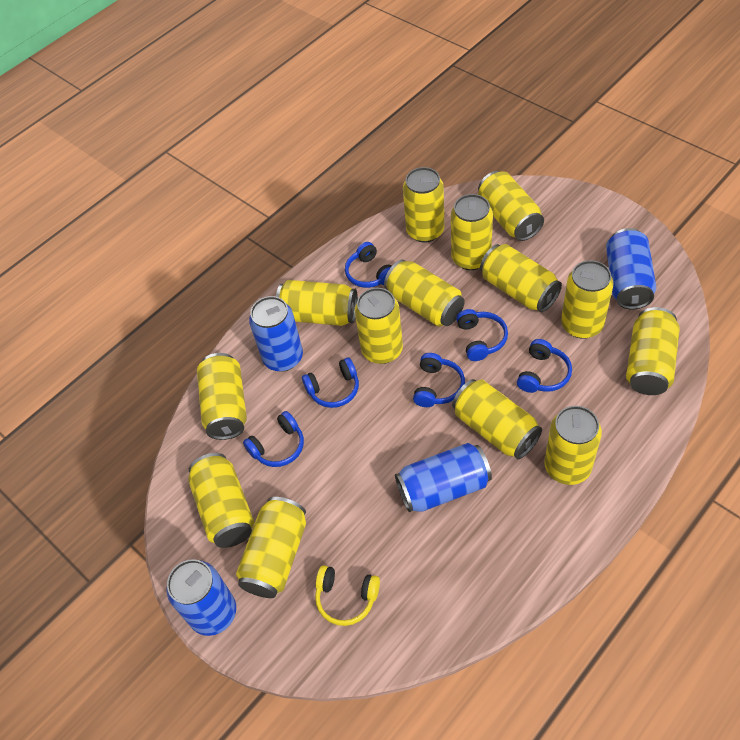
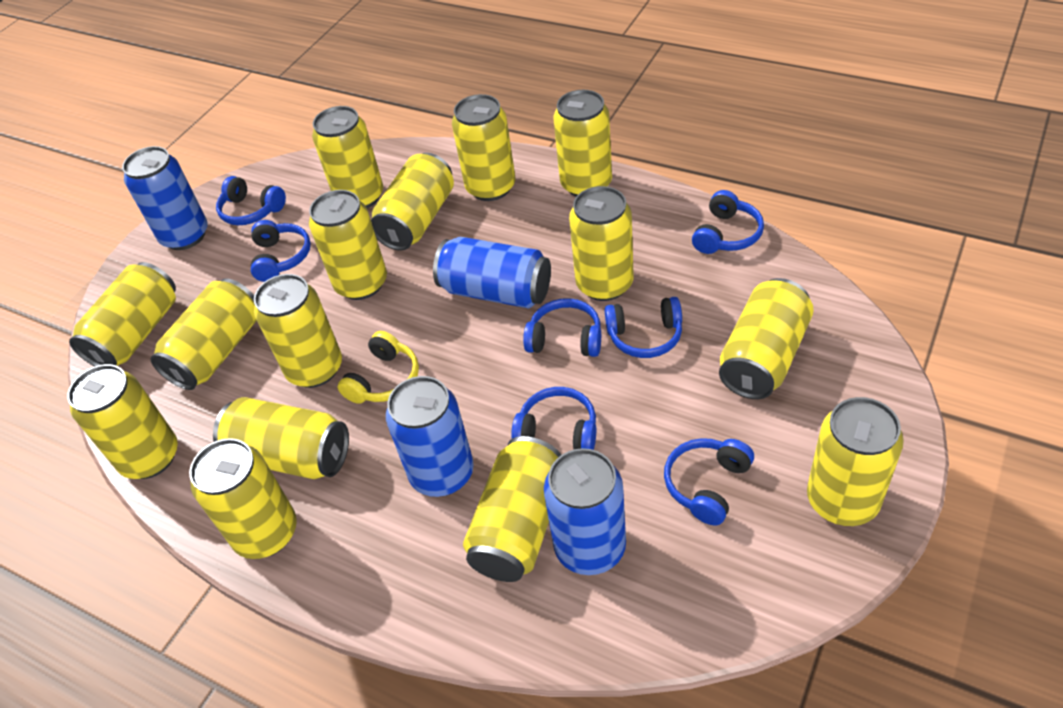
blue headphones: [243,411,304,467] [302,358,359,408] [345,242,392,288] [413,353,465,407] [456,309,508,361] [517,339,572,393] = 6 -> [216,176,286,225] [251,220,311,282] [511,387,596,450] [523,298,601,357] [605,297,682,358] [664,438,754,525] [692,190,764,254] = 7
yellow can: [188,453,254,548] [197,353,247,440] [236,497,306,598] [276,280,358,326] [355,288,403,364] [384,260,465,327] [403,167,445,243] [451,194,493,270] [452,379,542,459] [478,171,544,241] [480,244,562,312] [544,406,602,485] [561,260,613,339] [626,307,680,395] = 14 -> [67,364,178,479] [69,262,176,366] [150,278,257,390] [189,438,297,559] [213,397,349,479] [254,274,342,388] [309,190,387,300] [312,106,383,208] [371,153,454,250] [452,94,515,201] [463,436,561,582] [553,90,612,197] [569,186,634,301] [719,278,814,399] [807,397,904,526] = 15

